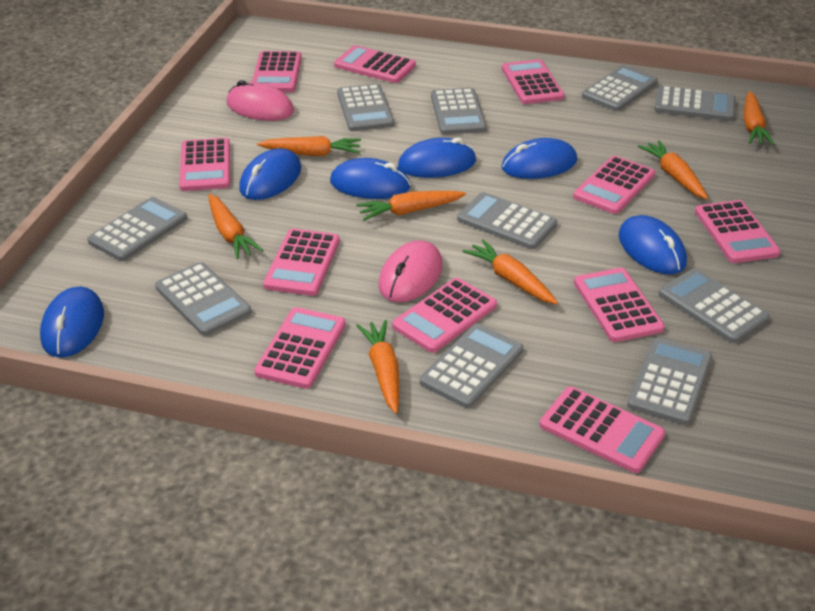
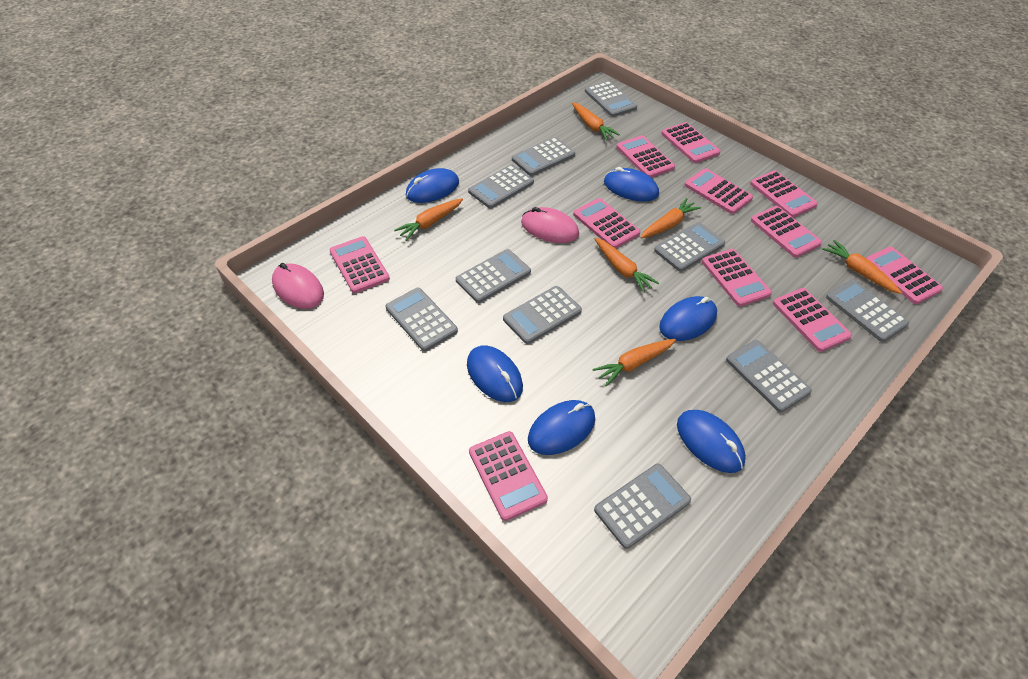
orange carrot: [208,194,263,259] [257,136,361,156] [356,191,466,221] [356,320,399,414] [463,239,558,304] [638,140,708,199] [743,91,774,145] = 7 -> [394,198,463,241] [572,103,620,141] [592,339,676,386] [594,238,659,293] [640,198,701,238] [822,240,902,294] = 6

